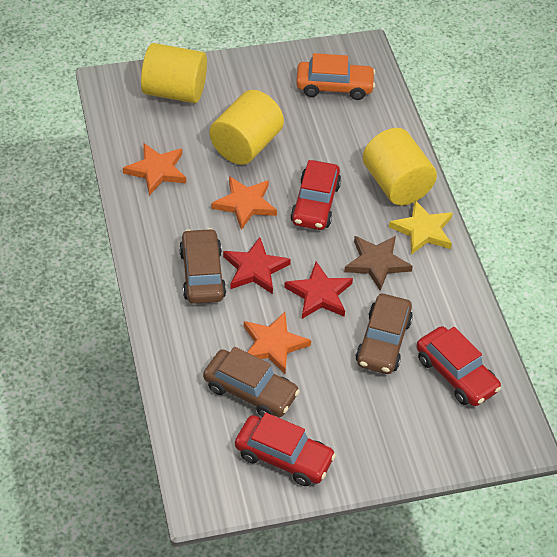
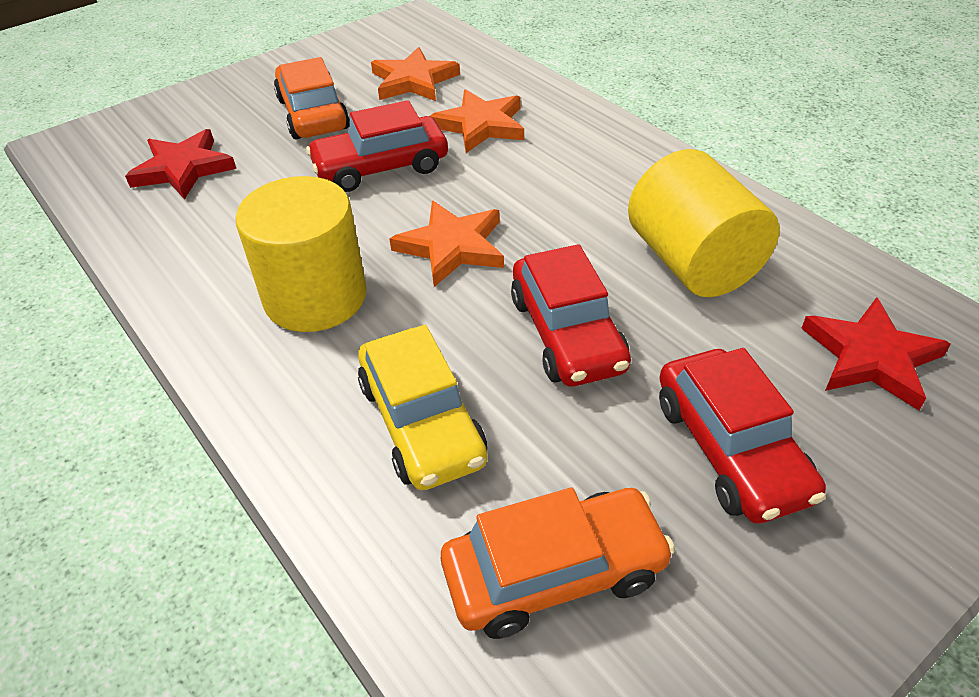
brown car: [179,228,226,304] [203,347,300,417] [356,294,413,374] = 3 -> none = 0
brown star: [344,236,413,291] = 1 -> none = 0
orange car: [296,53,375,100] = 1 -> [274,57,350,140] [441,487,675,639] = 2
yellow car: none = 0 -> [358,325,488,490] = 1
yellow cylinder: [141,43,207,103] [209,90,284,165] [363,128,437,205] = 3 -> [235,176,367,332] [628,149,780,297] = 2
yellow star: [389,200,453,255] = 1 -> none = 0

